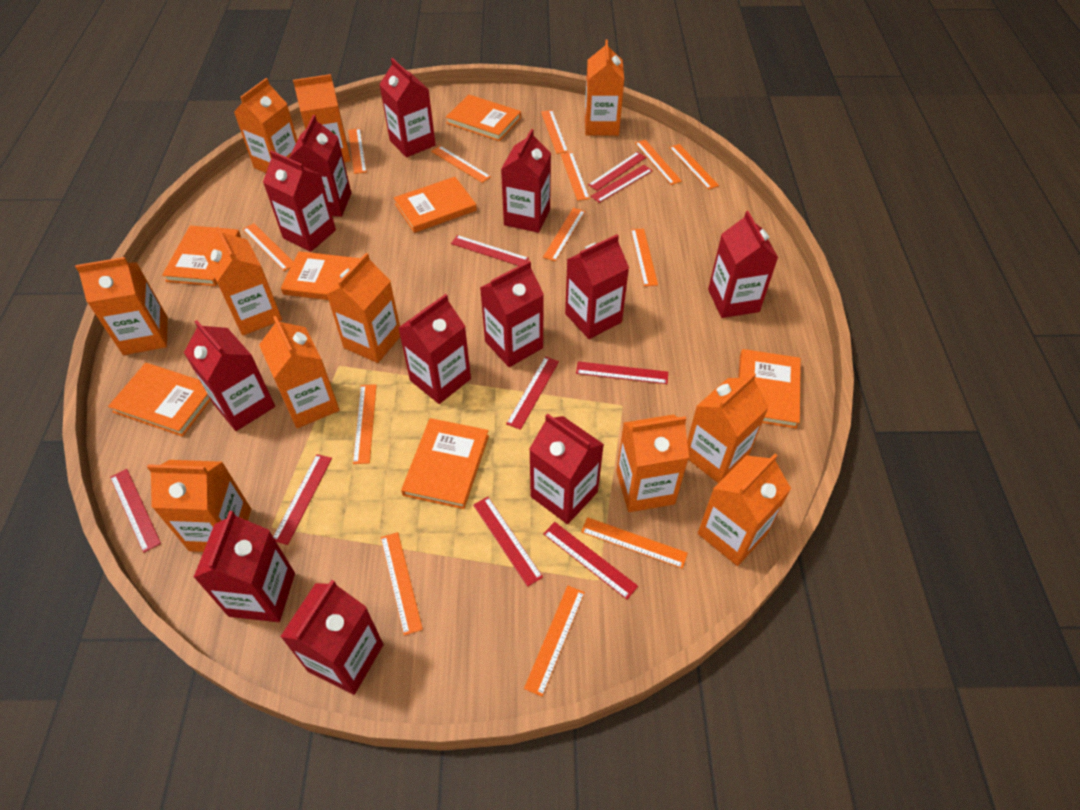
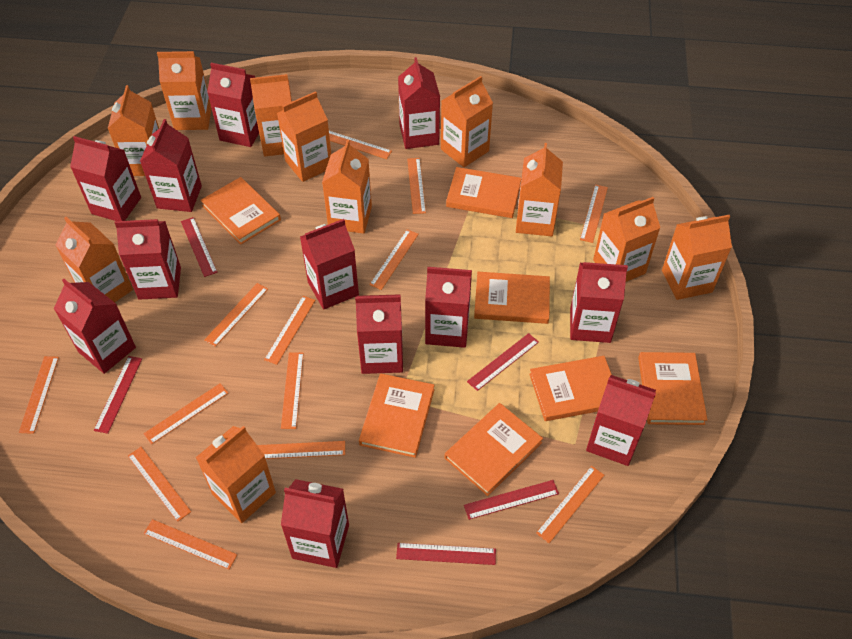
red ruler: [110,469,161,553] [273,454,332,545] [451,235,529,266] [473,497,543,587] [506,356,559,430] [543,522,638,599] [576,361,668,384] [588,152,646,191] [591,165,653,203] = 9 -> [94,356,142,434] [181,217,217,277] [396,543,496,565] [464,480,559,520] [467,333,539,391] = 5

